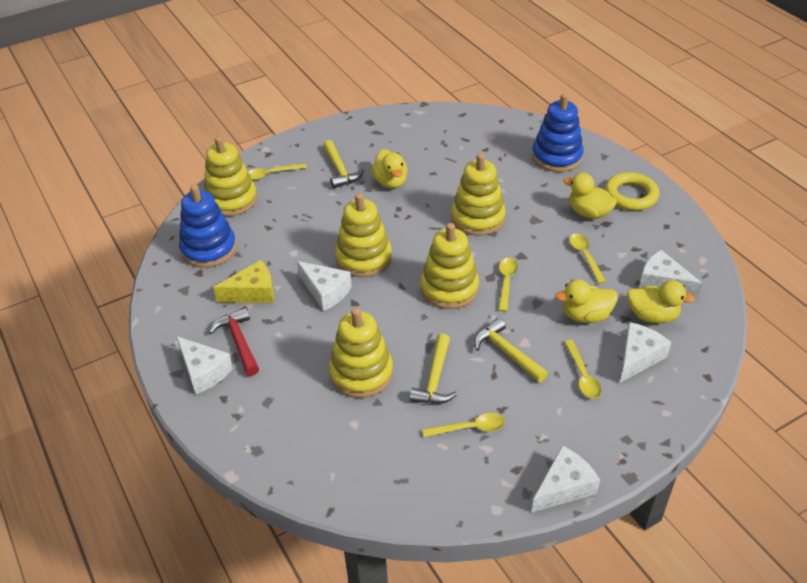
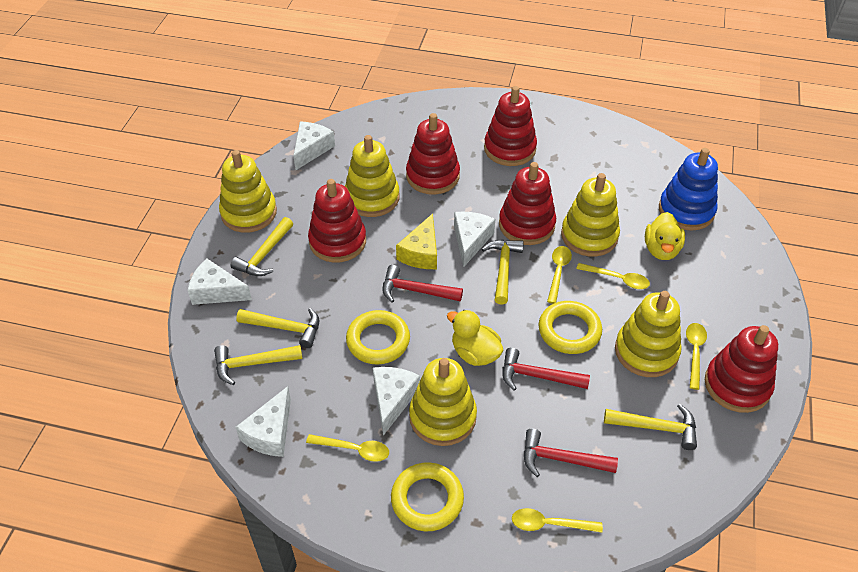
blue stacking toy: [179,184,237,268] [532,93,584,172] = 2 -> [659,148,718,231] = 1
red hammer: [209,308,259,376] = 1 -> [382,265,463,302] [502,348,590,391] [524,429,618,477] = 3
red stacking toy: none = 0 -> [308,179,366,263] [406,113,460,194] [484,86,537,166] [499,162,556,245] [705,325,778,413] = 5
yellow duck: [371,149,408,189] [555,280,618,323] [563,173,617,219] [627,280,695,324] = 4 -> [447,310,504,366] [645,212,685,260] = 2
yellow hammer: [323,140,364,188] [409,333,458,404] [474,318,548,382] = 3 -> [214,345,302,385] [231,217,293,276] [236,308,319,348] [482,240,524,305] [604,404,697,450] = 5
yellow ring: [605,172,659,211] = 1 -> [346,310,410,365] [391,462,464,531] [539,301,602,354] = 3

